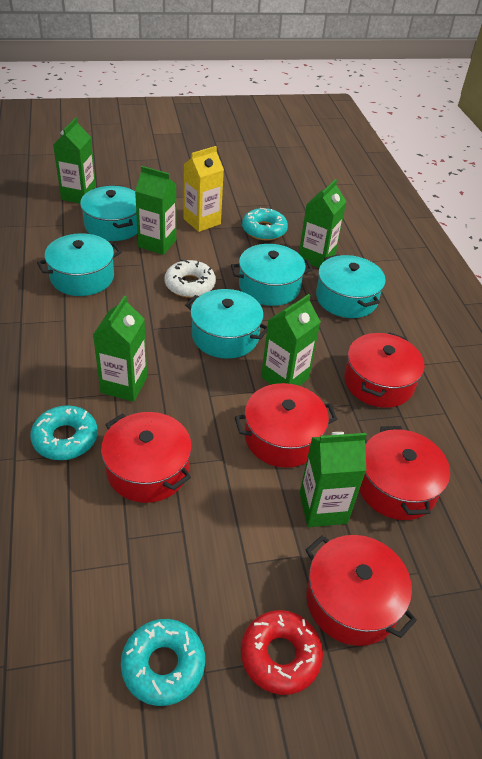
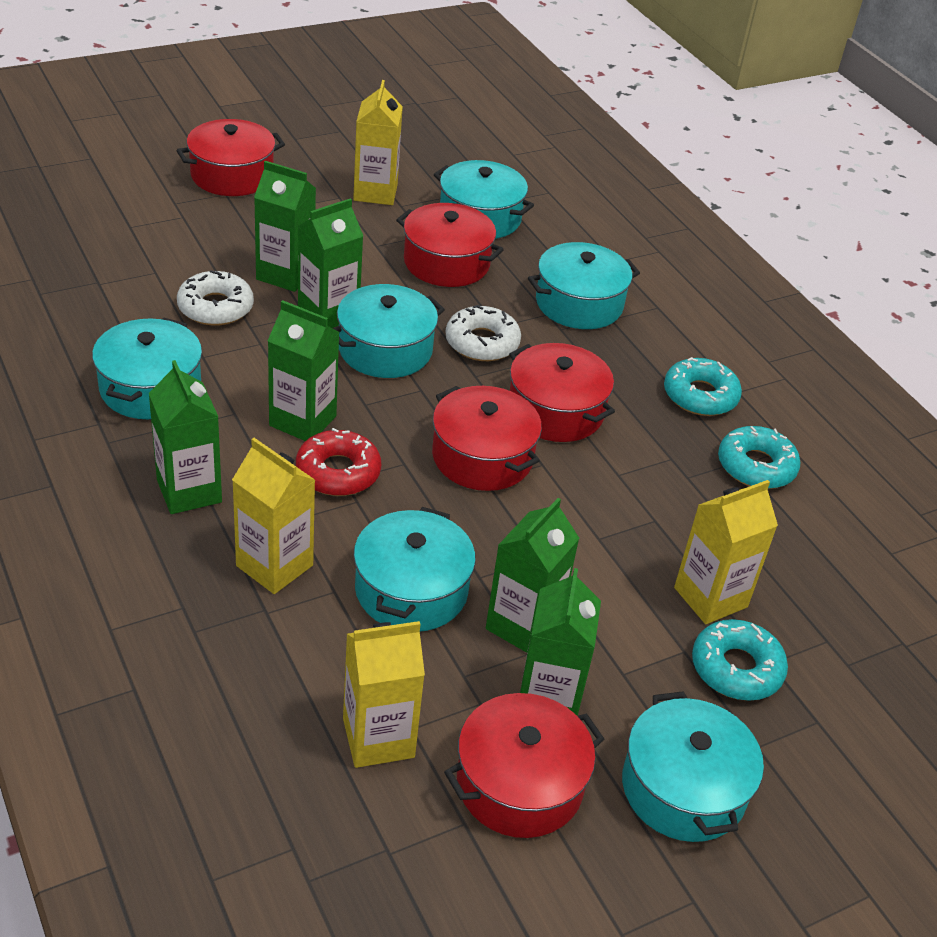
turquoise pot: [37,233,122,296] [80,186,137,241] [185,289,268,359] [231,244,313,306] [316,255,386,318] = 5 -> [92,317,202,419] [333,284,445,378] [353,507,476,631] [434,160,534,239] [528,242,640,329] [622,691,764,842] = 6
white donut: [165,259,216,298] = 1 -> [177,270,254,326] [445,305,521,361] = 2
yellow carton: [184,146,224,232] = 1 -> [232,438,315,594] [343,621,425,768] [353,80,403,205] [674,480,778,624] = 4

